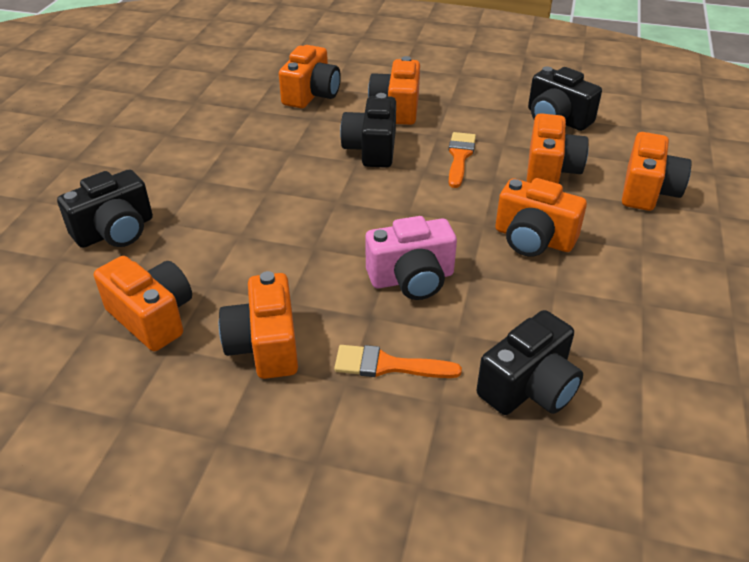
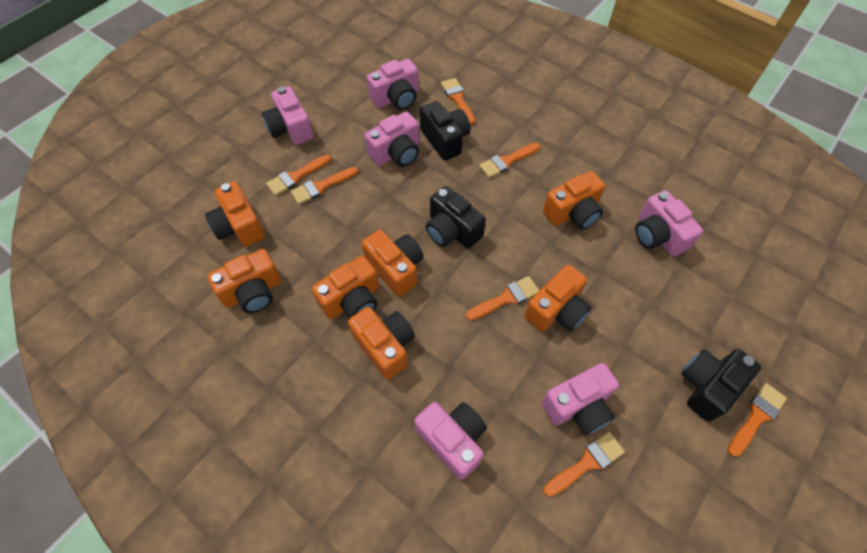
black camera: [57,170,153,248] [340,93,396,168] [476,310,583,415] [528,66,602,131] = 4 -> [420,101,471,161] [426,186,486,248] [681,349,761,422] = 3
orange brush: [334,345,462,378] [448,132,476,188] = 2 -> [266,155,331,196] [291,167,358,205] [441,78,475,125] [466,276,539,321] [479,143,540,178] [544,432,625,497] [728,383,787,457] = 7
pink camera: [365,216,457,300] = 1 -> [262,86,313,145] [365,112,419,167] [367,59,419,110] [414,402,487,480] [542,363,619,435] [635,190,703,257] = 6

